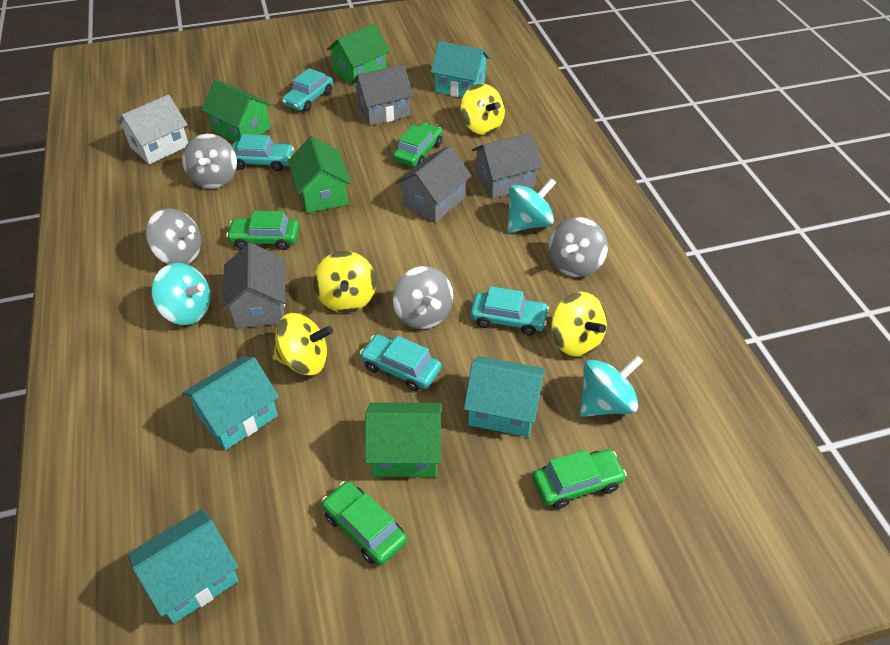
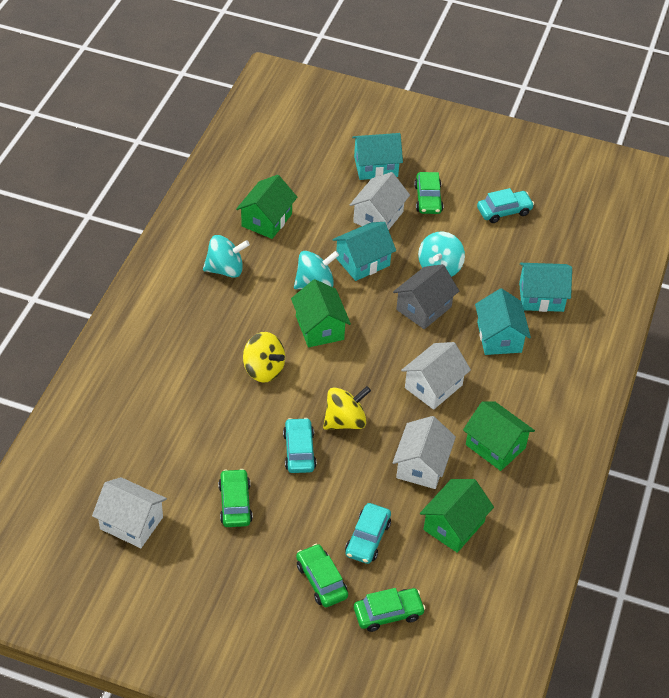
grey house: [222,242,286,329] [352,64,413,126] [396,146,472,223] [472,133,542,199] = 4 -> [393,264,459,329] = 1
grey spinning top: [146,208,201,265] [182,134,237,189] [393,266,454,329] [549,217,608,277] = 4 -> none = 0
turquoise car: [232,134,294,171] [282,68,333,112] [360,334,442,391] [470,286,549,336] = 4 -> [283,418,316,473] [345,503,391,564] [477,188,534,223] = 3
white house: [117,94,188,164] = 1 -> [92,477,167,548] [350,172,410,230] [392,416,456,489] [401,342,471,410] = 4
yellow spinning top: [273,313,333,375] [313,251,376,313] [460,84,505,135] [551,292,607,357] = 4 -> [243,332,285,383] [323,386,371,430] = 2

